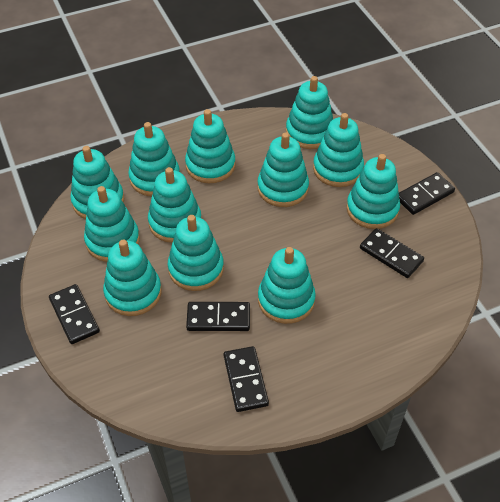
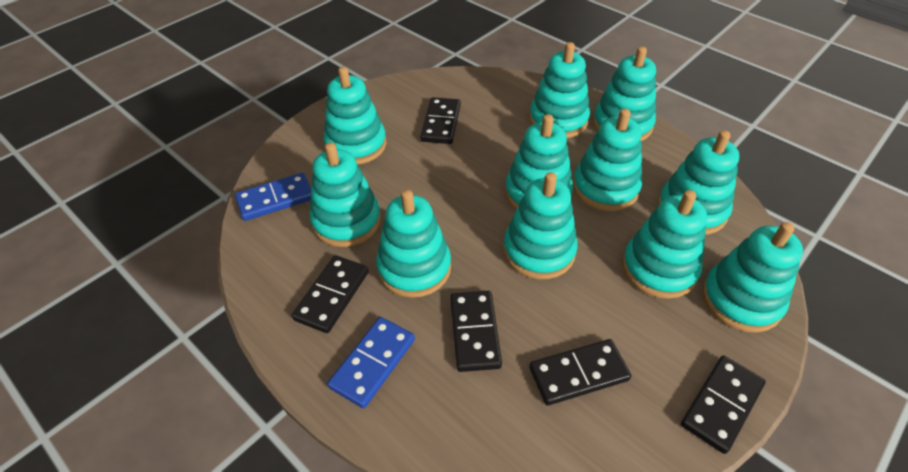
blue domino: none = 0 -> [235,173,311,221] [327,317,415,408] = 2
turquoise stacking toy: [70,146,124,219] [84,186,140,262] [103,239,162,316] [128,122,180,197] [148,167,201,243] [168,215,224,291] [185,109,236,183] [258,132,309,207] [258,247,316,324] [286,76,333,149] [313,113,364,187] [346,154,400,229] = 12 -> [309,142,381,247] [323,67,387,165] [376,190,451,298] [503,172,578,279] [505,114,573,210] [529,42,590,138] [573,108,642,211] [593,47,656,141] [622,190,707,299] [658,130,739,235] [702,222,803,333] = 11

